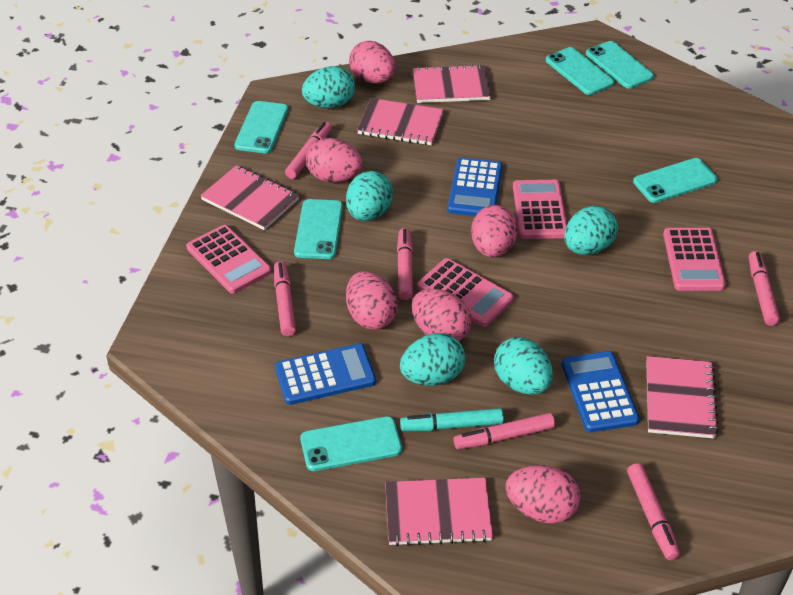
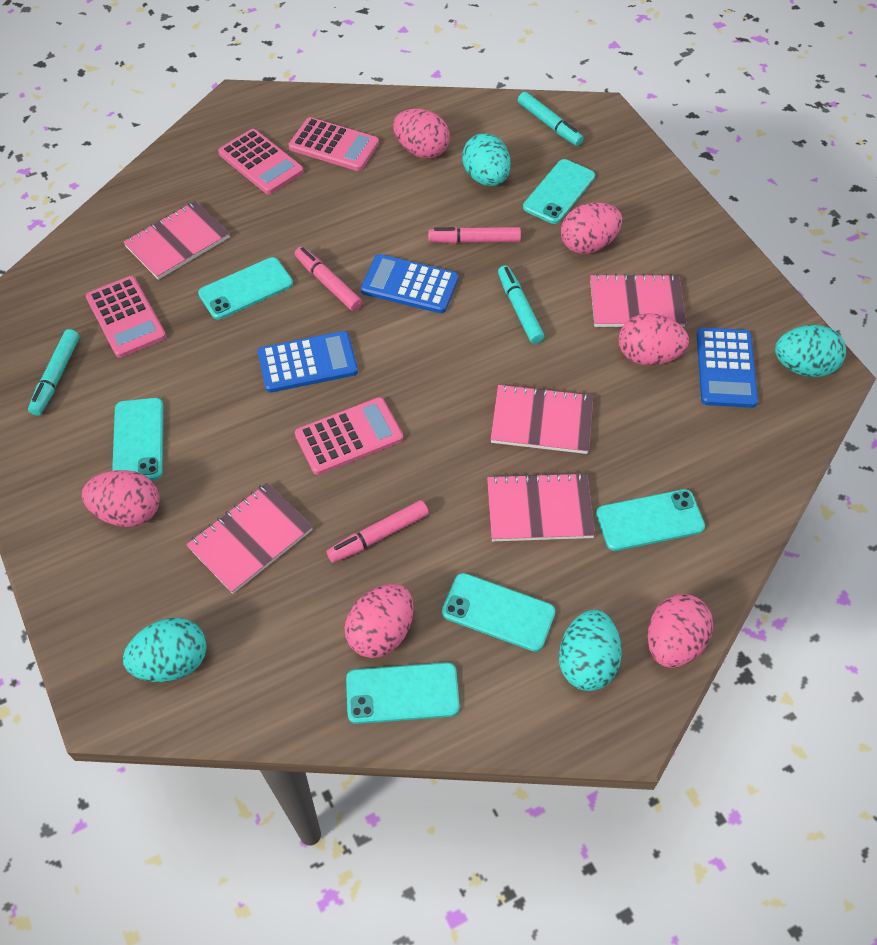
pink marker: [274,261,296,336] [285,122,332,179] [397,228,413,300] [454,413,555,450] [627,463,680,560] [749,251,780,326] = 6 -> [295,247,362,311] [327,500,429,563] [428,227,521,244] = 3
turquoise egg: [302,66,355,108] [346,171,393,221] [400,333,465,386] [494,337,553,395] [564,206,618,255] = 5 -> [123,618,207,682] [462,133,511,186] [559,610,622,691] [775,325,846,377] = 4
turquoise marker: [400,408,504,431] = 1 -> [28,329,80,416] [498,265,544,344] [518,92,583,146] = 3

